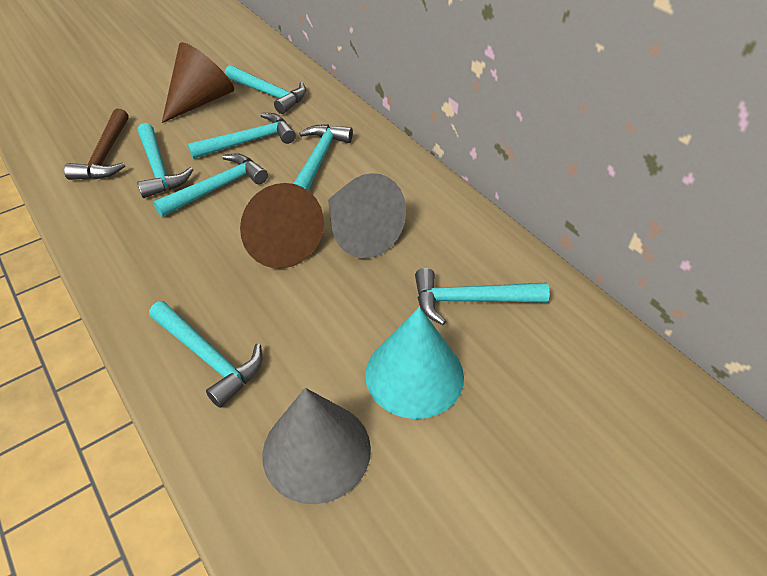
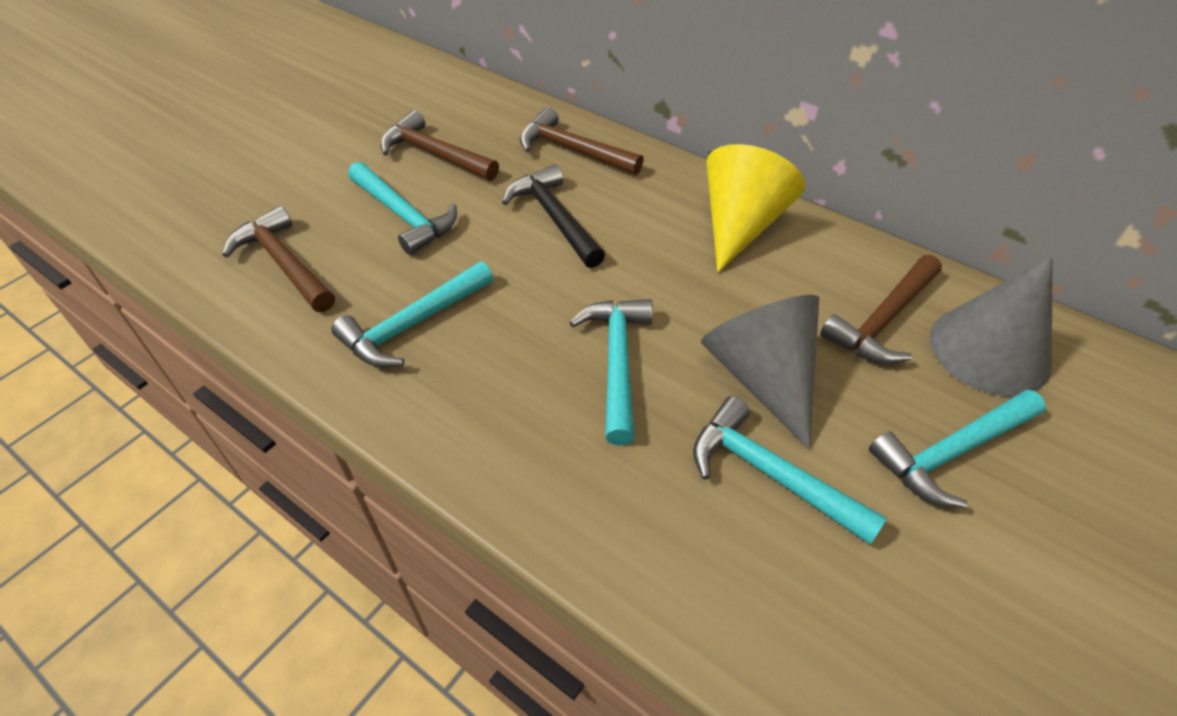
black hammer: none = 0 -> [502,164,605,268] = 1
brown cone: [162,42,234,123] [240,183,324,269] = 2 -> none = 0
brown hammer: [64,109,128,180] = 1 -> [222,206,335,312] [380,110,499,181] [520,107,644,175] [820,255,942,364] = 4
turquoise cone: [365,306,464,419] = 1 -> none = 0
turquoise hammer: [137,123,193,198] [149,301,262,408] [153,153,268,217] [188,113,296,159] [225,65,306,114] [293,124,353,191] [415,268,550,325] = 7 -> [331,261,493,368] [348,162,457,255] [569,299,653,445] [693,396,887,545] [869,390,1046,508] = 5
yellow cone: none = 0 -> [707,144,805,273] = 1

